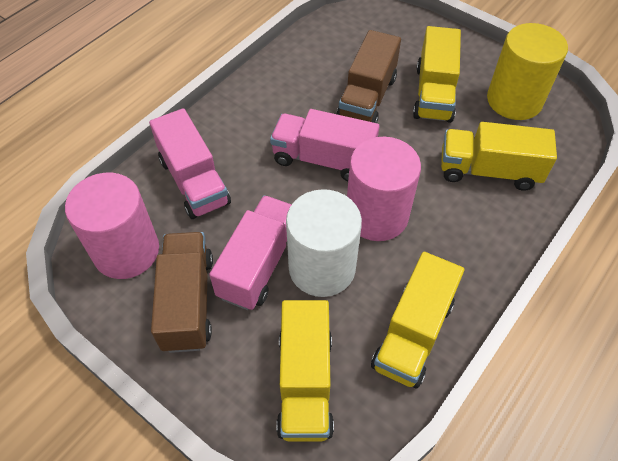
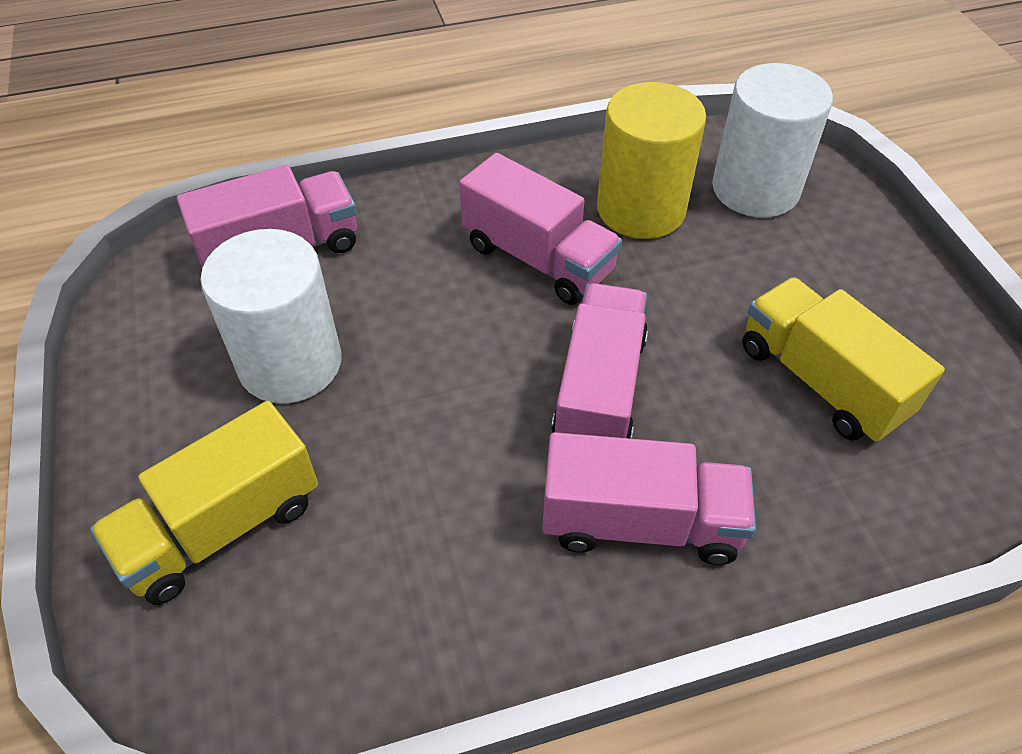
brown truck: [151,232,213,353] [337,30,401,123] = 2 -> none = 0
pink cylinder: [65,173,159,279] [347,137,421,241] = 2 -> none = 0
pink truck: [149,108,231,219] [209,195,292,310] [270,109,380,181] = 3 -> [177,165,357,268] [459,153,622,305] [542,432,756,565] [551,283,648,439] = 4
white cylinder: [286,189,362,297] = 1 -> [200,229,342,404] [712,63,833,218] = 2
yellow truck: [276,300,334,441] [371,252,464,389] [413,26,461,123] [441,122,557,191] = 4 -> [90,401,318,605] [742,277,945,443] = 2

